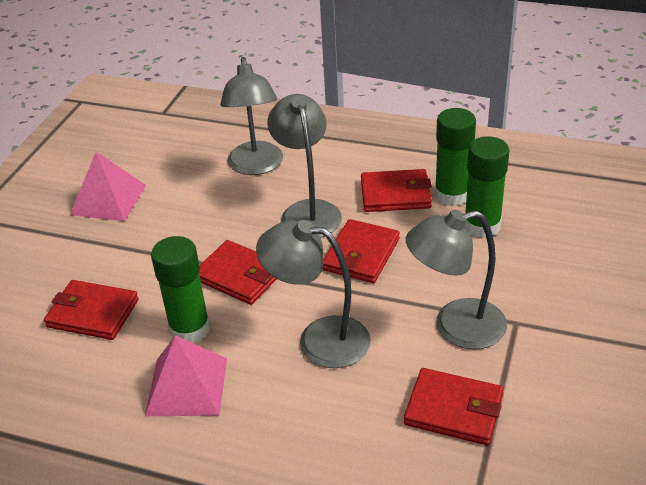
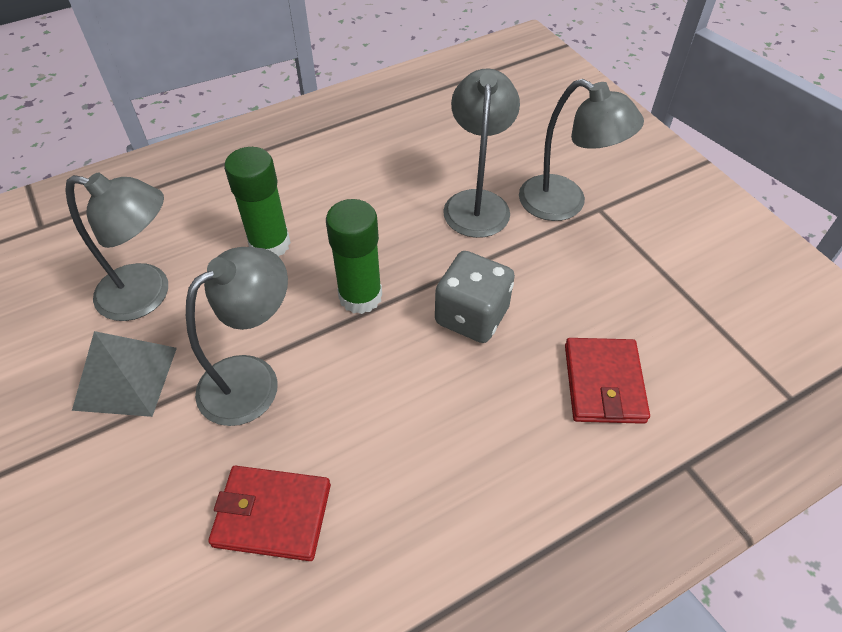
green glue stick: [151,236,210,343] [435,108,476,206] [464,136,510,238] = 3 -> [224,147,291,256] [326,199,382,314] = 2
grey dice: none = 0 -> [435,251,515,343] = 1
grey pyramid: none = 0 -> [72,331,177,417] = 1
pink pyramid: [70,152,146,221] [145,335,227,416] = 2 -> none = 0
red wallet: [44,280,139,340] [199,240,277,305] [322,219,400,283] [361,169,432,212] [404,368,503,445] = 5 -> [208,466,331,561] [565,338,650,424] = 2

